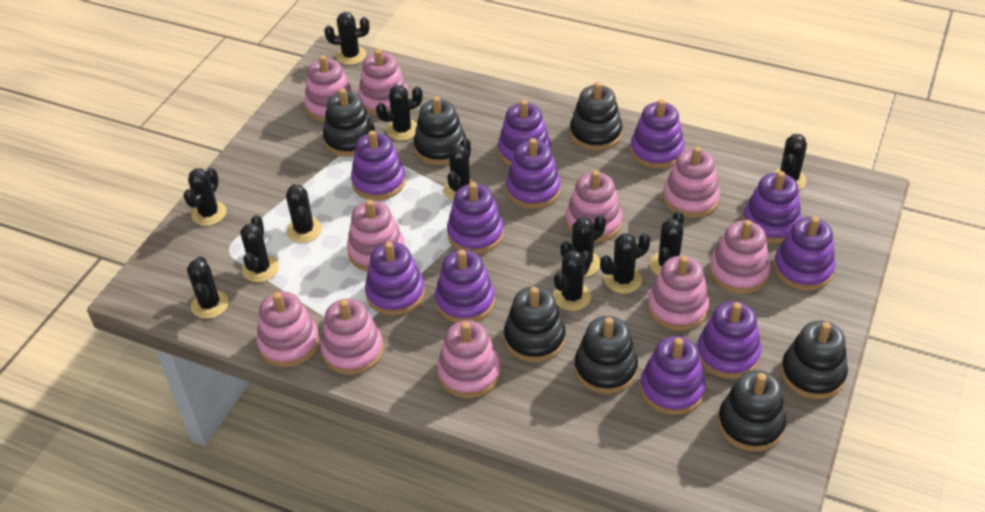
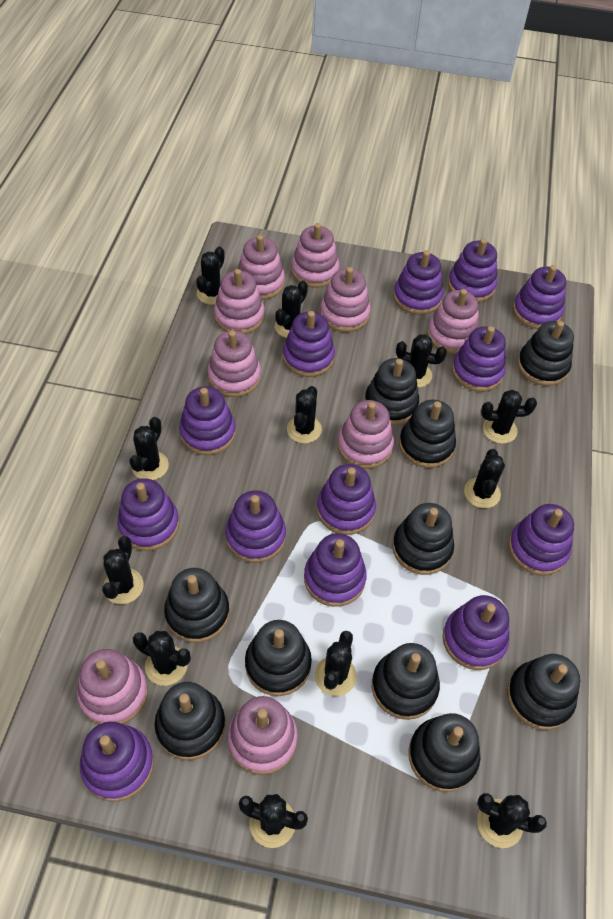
black stacking toy: [323,88,375,157] [414,96,466,165] [504,286,565,362] [570,82,623,151] [574,316,638,394] [718,370,786,451] [781,321,848,399] = 7 -> [155,682,225,760] [164,568,229,643] [245,620,312,696] [365,358,419,425] [372,643,440,720] [392,503,454,575] [399,400,456,468] [408,713,480,792] [507,654,580,730] [517,321,574,386] = 10
pink stacking toy: [257,291,320,367] [304,55,354,122] [321,298,383,375] [347,200,405,271] [358,49,409,116] [437,321,500,398] [566,170,622,242] [648,256,710,331] [663,147,720,218] [709,220,770,294] = 10 -> [77,649,148,725] [207,330,261,397] [214,269,265,334] [227,696,298,775] [238,235,285,300] [291,223,340,288] [320,267,371,332] [337,400,394,469] [427,289,479,354] = 9
purple stacking toy: [351,130,406,200] [365,242,425,316] [435,250,495,323] [447,182,504,254] [498,100,551,166] [506,138,561,209] [630,99,685,169] [640,336,706,415] [697,301,761,379] [742,171,802,244] [774,216,835,291] = 11 -> [80,722,154,802] [117,478,179,551] [179,386,236,455] [225,490,286,563] [283,311,335,377] [304,533,367,607] [317,464,376,535] [393,250,443,315] [442,595,509,670] [448,238,498,302] [452,326,506,392] [508,504,574,575] [513,265,566,329] = 13

